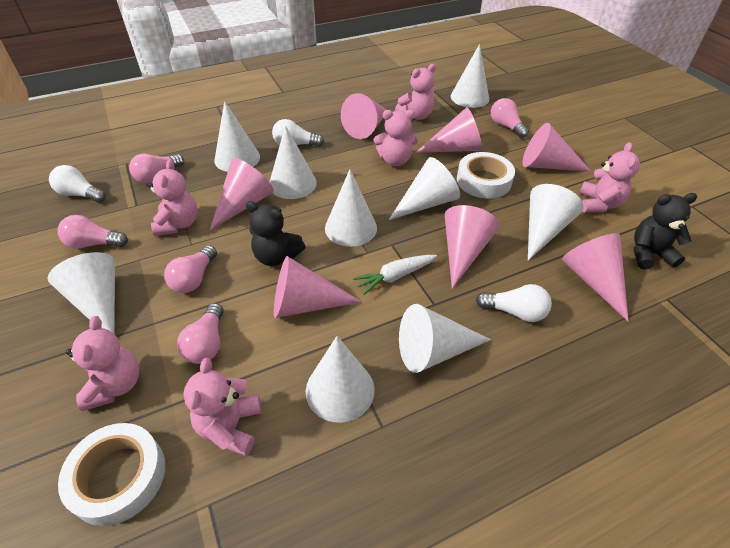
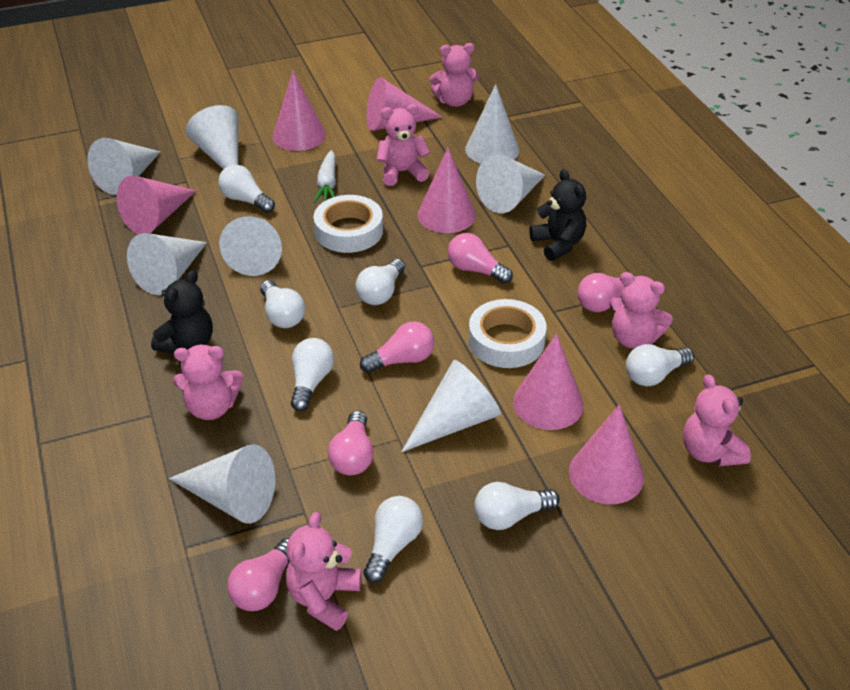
pink cone: [210,158,274,230] [274,256,362,318] [341,93,386,139] [416,107,482,153] [445,205,500,289] [522,123,591,172] [562,233,629,322] = 7 -> [117,175,196,234] [273,71,326,151] [367,77,442,131] [418,148,476,233] [513,333,584,430] [569,404,644,504] = 6
white cone: [48,252,115,335] [214,101,260,172] [270,125,317,199] [306,336,375,423] [325,169,377,247] [389,157,460,220] [399,304,491,373] [451,44,489,108] [528,184,583,260] = 9 -> [87,138,160,195] [127,233,207,295] [169,444,275,524] [186,105,238,170] [219,216,282,276] [401,360,501,452] [465,84,519,164] [476,154,545,213] = 8
white light bulb: [49,165,106,203] [272,119,324,147] [476,284,552,322] = 3 -> [218,165,275,213] [260,280,305,328] [291,338,334,412] [356,259,405,305] [363,496,423,583] [475,482,560,530] [626,344,694,386] = 7

